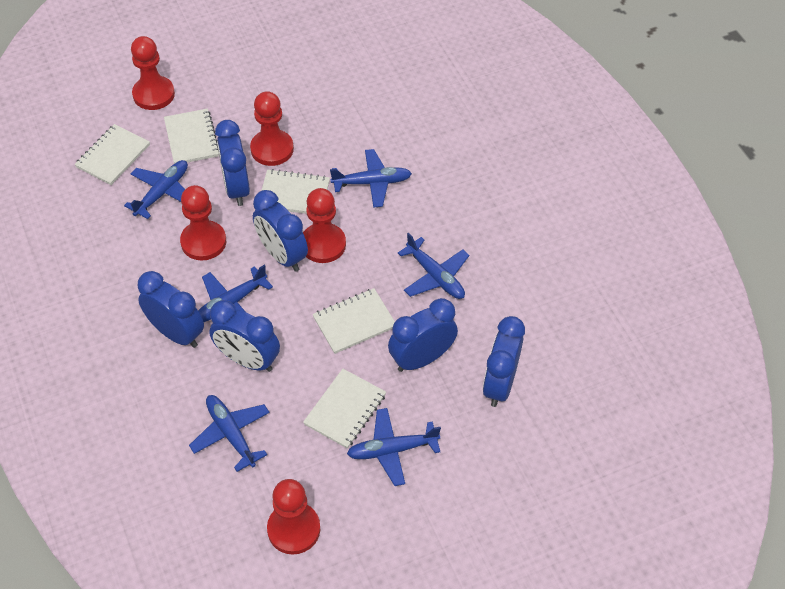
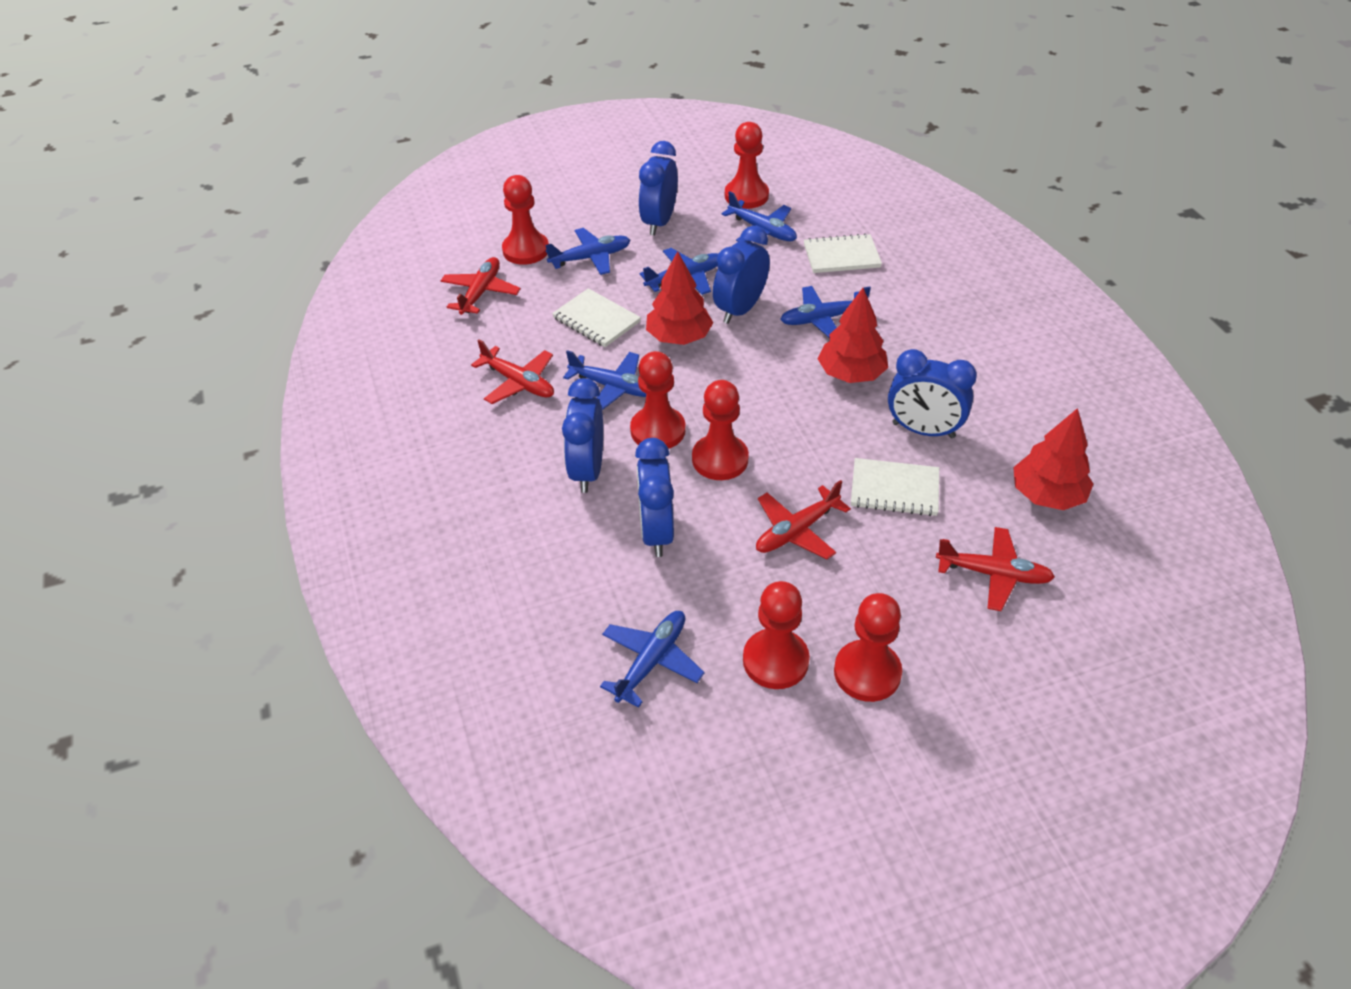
blue clock: [138,271,204,348] [209,300,280,372] [215,120,250,206] [253,190,308,272] [388,298,458,372] [483,316,525,407] = 6 -> [562,378,603,493] [635,438,674,557] [639,141,678,235] [713,226,770,324] [888,349,977,438] = 5
red pawn: [131,36,175,110] [180,185,226,261] [250,91,294,166] [267,479,320,555] [303,188,346,263] = 5 -> [502,175,549,265] [630,351,686,449] [692,380,749,480] [725,122,769,209] [743,581,810,689] [834,593,902,702] = 6
red plane: none = 0 -> [441,257,521,315] [471,339,554,404] [756,480,851,560] [936,527,1055,611] = 4
red tree: none = 0 -> [646,251,713,345] [818,288,888,383] [1013,408,1093,510] = 3
white notebook: [75,124,150,185] [164,109,219,164] [261,169,330,214] [303,369,386,449] [313,288,395,354] = 5 -> [552,288,641,347] [804,233,882,273] [851,458,939,516] = 3

